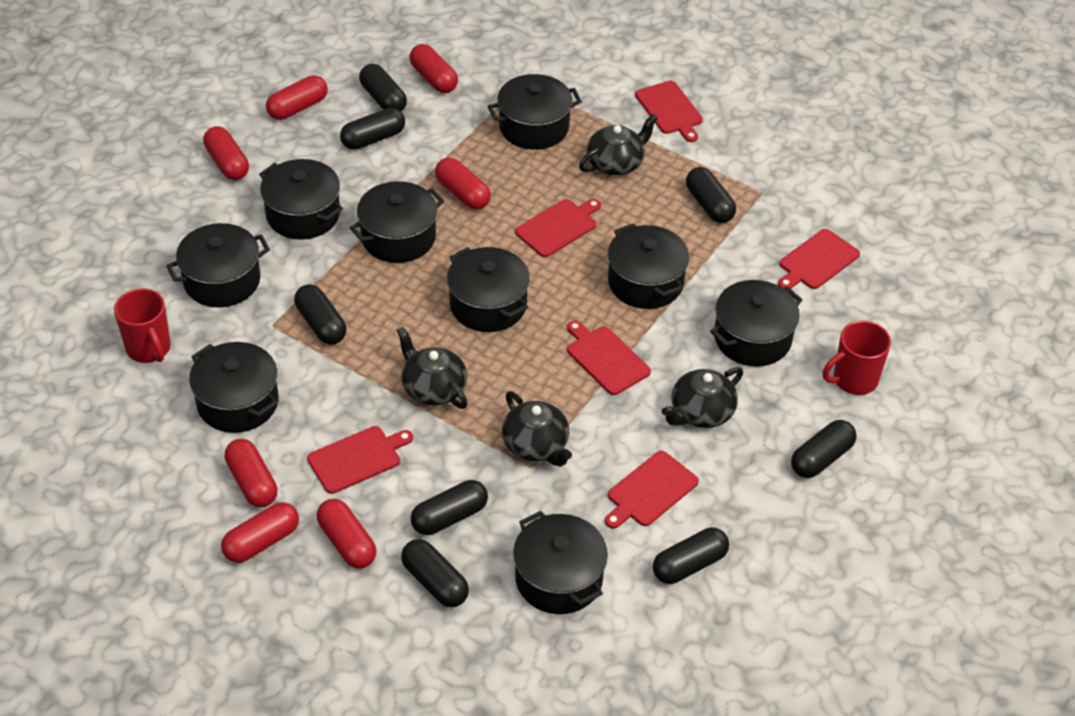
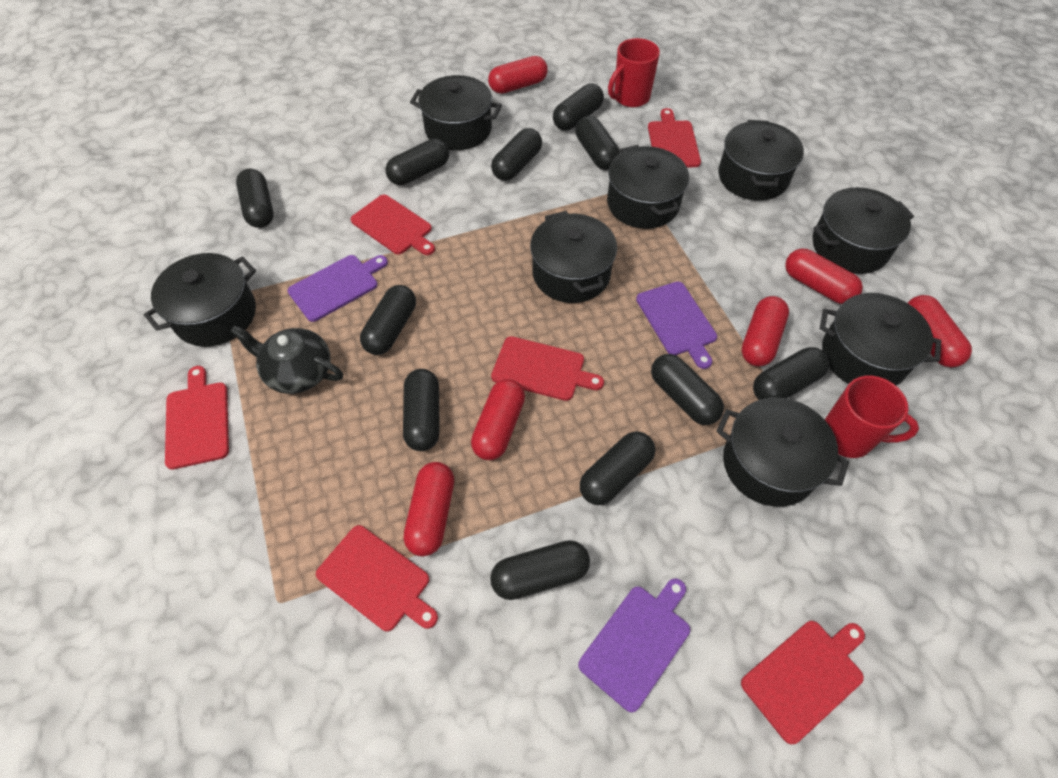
black capsule: [294,284,346,345] [340,108,405,150] [359,64,407,111] [401,539,469,607] [411,480,488,535] [653,527,729,584] [686,167,736,223] [791,420,856,478] = 8 -> [236,169,274,228] [360,285,416,355] [385,139,449,185] [403,369,440,451] [490,540,590,600] [491,128,542,181] [553,84,604,130] [575,116,619,170] [580,431,655,505] [651,354,724,425] [753,347,829,400] = 11
black pot: [166,223,270,307] [189,342,279,433] [259,159,343,240] [350,181,444,263] [447,247,530,332] [488,74,582,150] [513,511,608,614] [608,223,689,309] [710,280,802,366] = 9 -> [144,253,256,347] [410,75,502,150] [530,211,617,303] [607,145,689,229] [716,397,849,507] [718,120,804,201] [813,187,914,274] [820,293,941,385] = 8
black teapot: [397,327,468,409] [502,391,572,467] [579,114,658,175] [662,367,743,428] = 4 -> [230,325,343,394] = 1
purple cutting board: none = 0 -> [288,255,388,322] [578,578,690,713] [636,282,717,369] = 3
red capsule: [203,126,249,180] [221,502,299,563] [224,439,278,507] [266,75,328,120] [317,499,376,568] [409,44,458,93] [435,158,491,210] = 7 -> [404,462,454,556] [471,379,525,460] [488,56,548,94] [742,296,789,366] [785,249,863,304] [908,295,972,367] = 6

